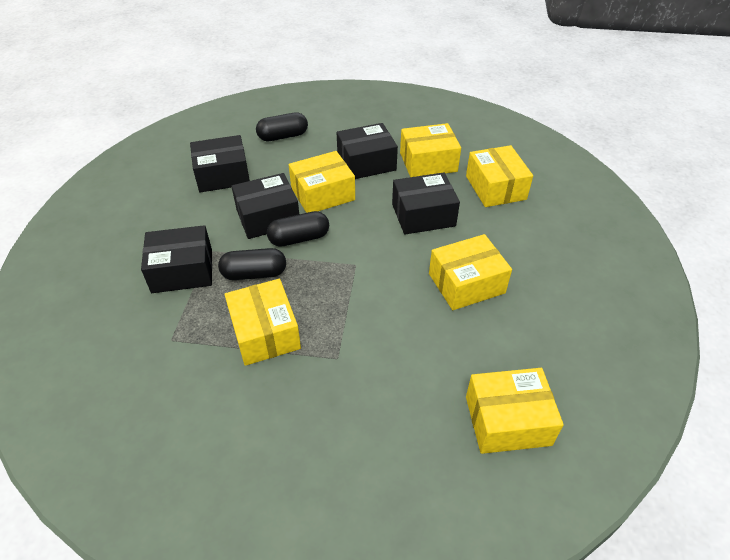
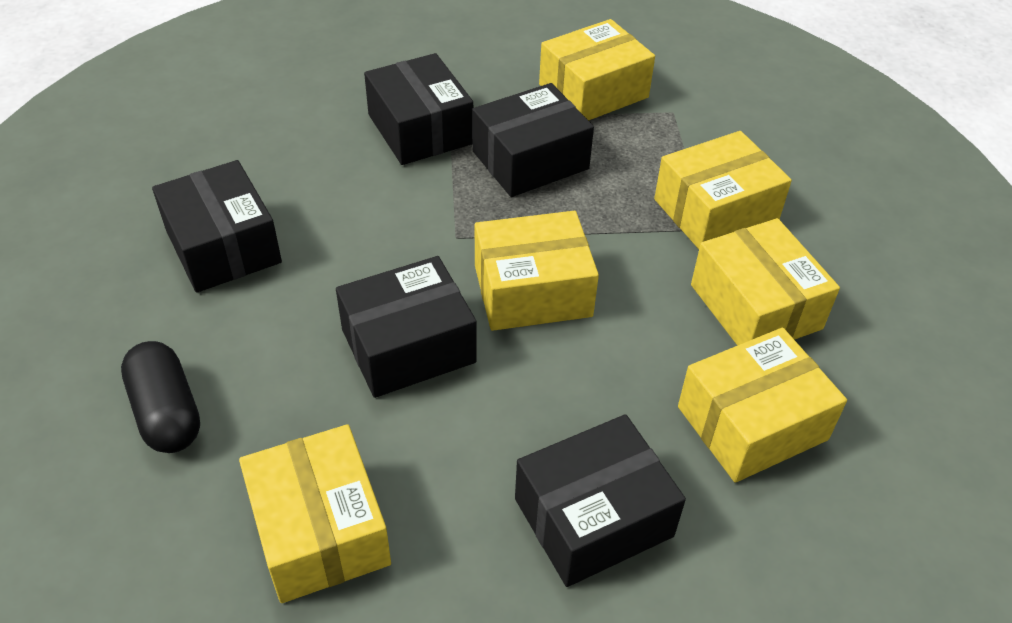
black capsule: [218,248,286,280] [256,112,308,141] [267,211,329,247] = 3 -> [121,341,200,453] = 1

